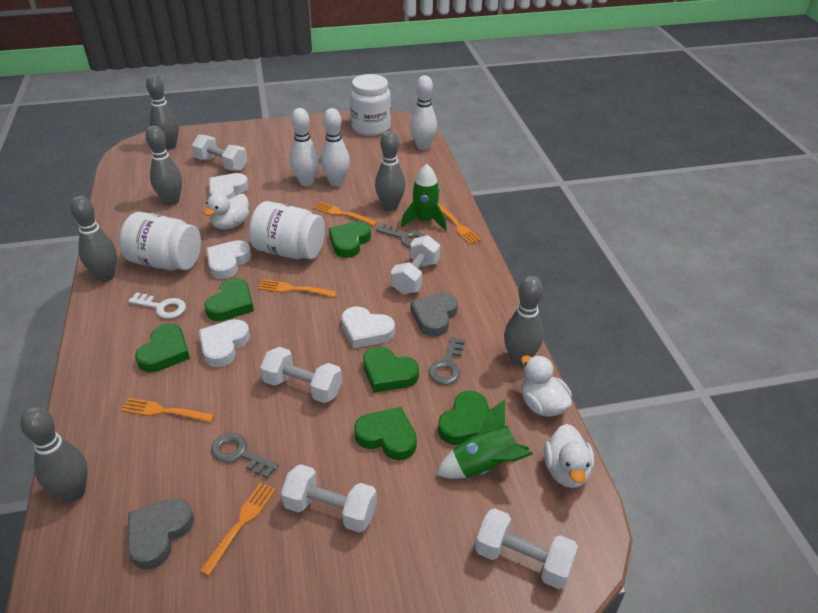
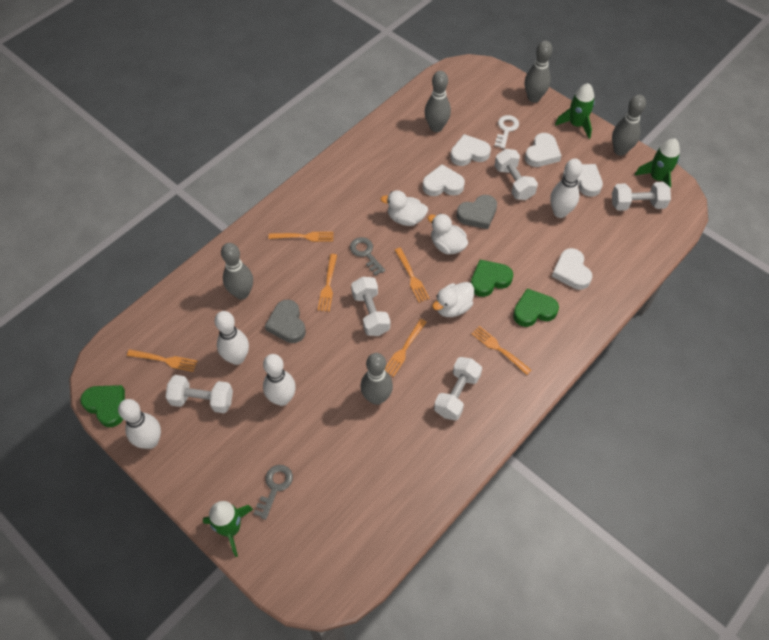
green heart: [135,324,190,373] [204,278,254,321] [329,221,371,258] [354,407,417,460] [363,346,419,393] [438,391,489,445] = 6 -> [80,385,125,427] [471,260,513,297] [513,288,559,327] = 3
green rocket: [401,164,447,231] [436,400,533,479] = 2 -> [203,501,253,557] [555,83,595,139] [635,138,680,189] = 3
grey bowling pin: [20,407,88,502] [70,196,117,282] [146,75,179,150] [146,126,182,206] [375,131,405,211] [504,276,543,366] = 6 -> [221,243,253,299] [361,353,393,405] [425,71,451,132] [525,40,552,103] [612,95,646,156] = 5
grey key: [211,433,279,479] [376,223,425,248] [428,337,465,385] = 3 -> [254,465,293,520] [350,237,385,276] = 2
orange fork: [121,398,215,422] [200,482,276,576] [258,279,337,297] [313,202,377,226] [438,204,481,244] = 5 -> [127,349,197,372] [269,232,334,242] [318,254,337,312] [385,319,426,377] [395,248,430,303] [471,326,532,375] = 6
white bowling pin: [290,108,319,186] [321,108,350,186] [410,75,437,150] = 3 -> [118,399,161,449] [215,311,249,365] [263,354,296,406] [550,158,583,218] = 4
white heart: [199,319,250,367] [206,240,251,279] [209,173,249,199] [341,306,395,348] = 4 -> [423,164,465,196] [450,134,491,166] [525,133,562,167] [552,248,593,290] [562,164,603,197] = 5
white jar: [119,212,201,270] [249,201,325,260] [350,74,391,136] = 3 -> none = 0

